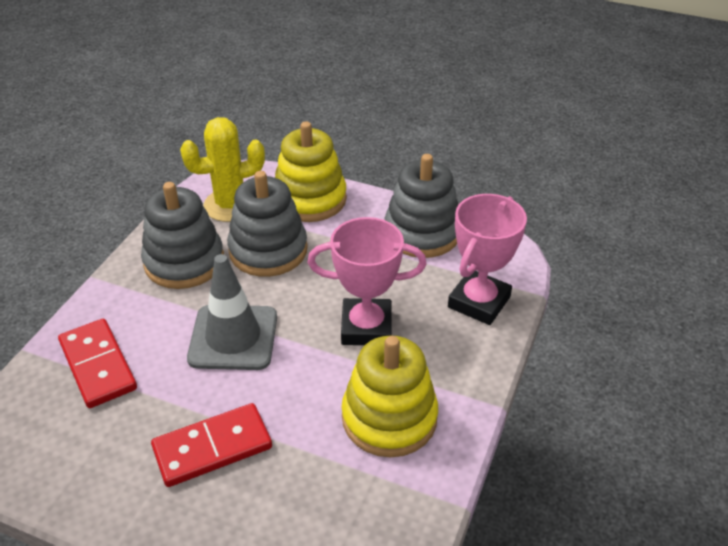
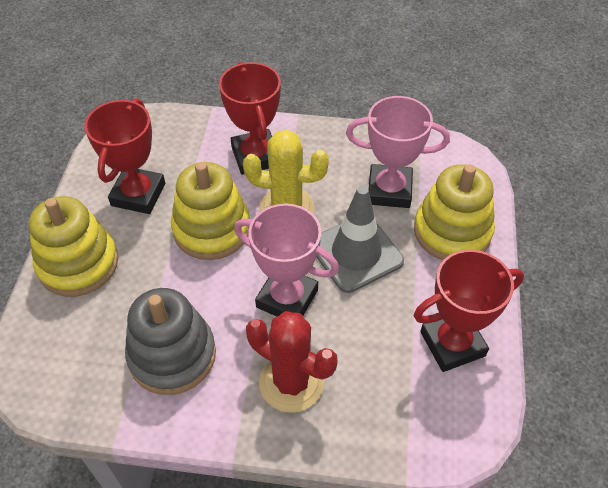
grey stacking toy: [141,182,224,289] [227,171,308,277] [385,154,459,258] = 3 -> [125,288,216,395] = 1
red cactus: none = 0 -> [246,311,337,413] = 1
red domino: [58,319,137,408] [151,403,272,487] = 2 -> none = 0
red trophy: none = 0 -> [84,98,165,214] [219,62,281,175] [414,250,524,372] = 3
yellow stacking toy: [275,121,347,222] [341,335,438,457] = 2 -> [29,196,118,297] [171,162,250,260] [414,164,495,260] = 3

